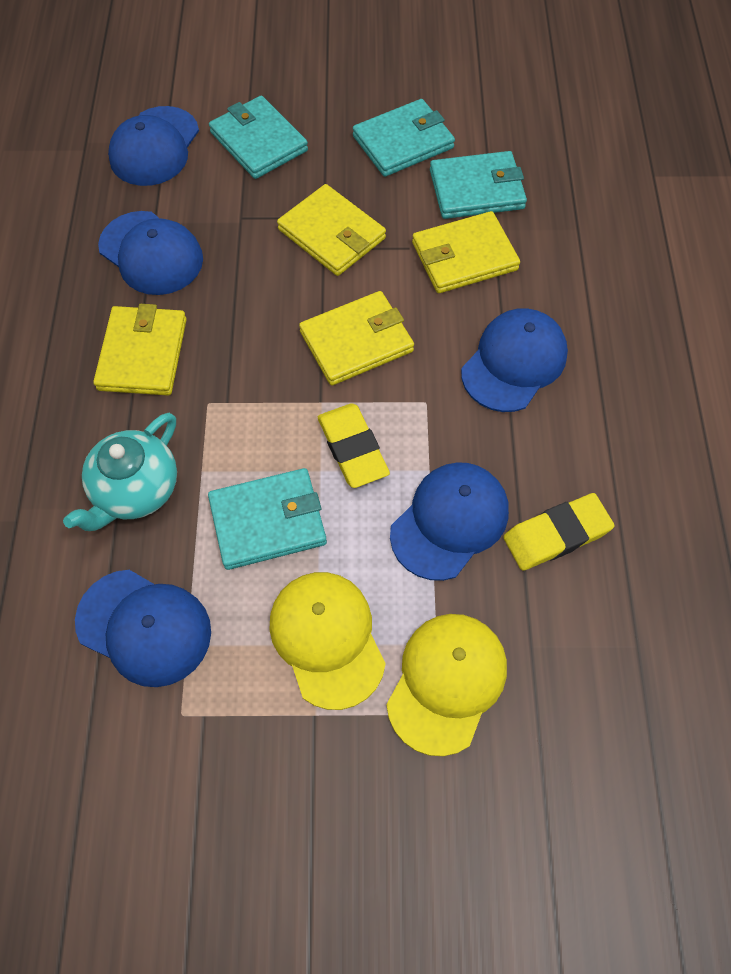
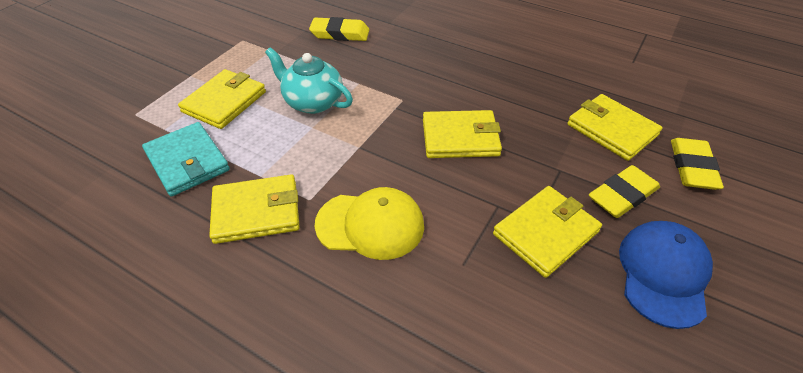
blue cap: [75,570,211,687] [98,211,203,295] [108,106,199,186] [390,462,509,581] [461,308,568,412] = 5 -> [619,221,713,329] = 1
turquoise wallet: [208,468,327,570] [209,96,308,179] [353,99,455,177] [430,151,527,219] = 4 -> [142,122,230,197] = 1
yellow cap: [269,572,386,710] [386,614,507,756] = 2 -> [315,187,424,260] = 1
yellow eraser: [318,403,390,488] [503,493,615,571] = 2 -> [309,17,369,41] [589,165,660,218] [671,138,724,190] = 3
yellow wallet: [93,304,187,396] [277,184,386,276] [299,291,414,386] [412,211,520,293] = 4 -> [178,69,266,129] [209,174,300,244] [423,110,502,158] [493,186,602,278] [567,94,663,161] = 5

